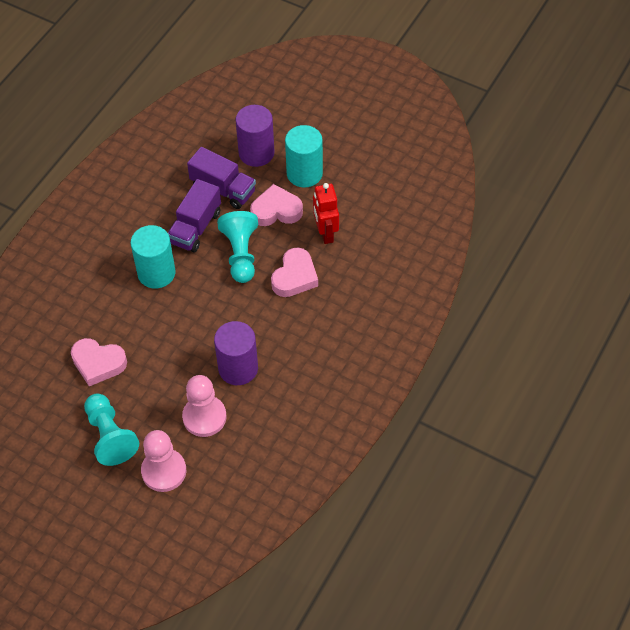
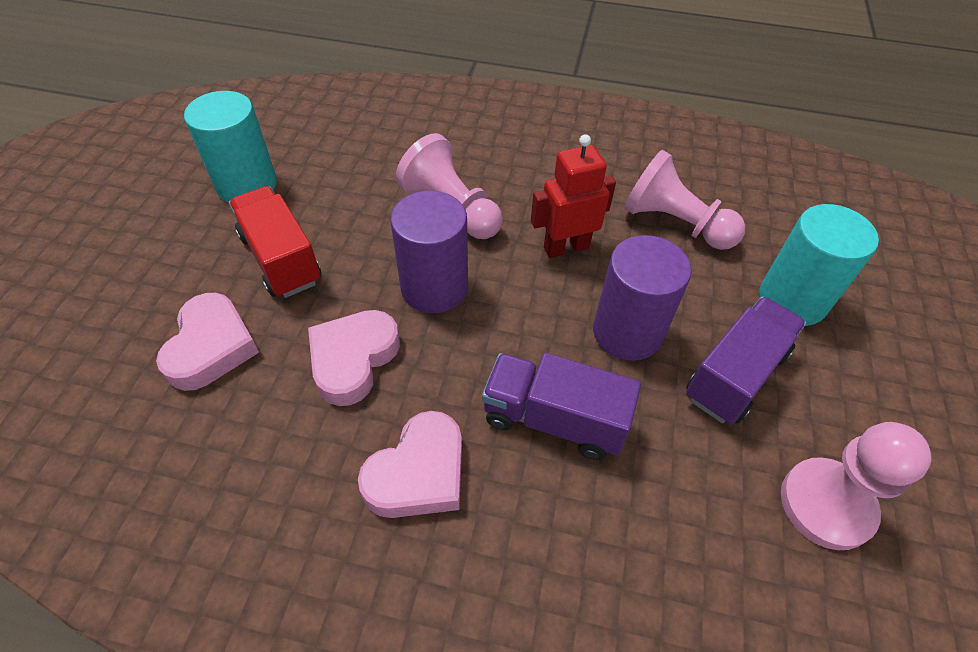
pink pawn: [141,430,186,492] [182,375,227,437] = 2 -> [396,133,503,239] [624,150,745,250] [781,422,932,550] = 3
red truck: none = 0 -> [229,186,321,298] = 1
turquoise pawn: [84,393,139,466] [217,211,258,283] = 2 -> none = 0

